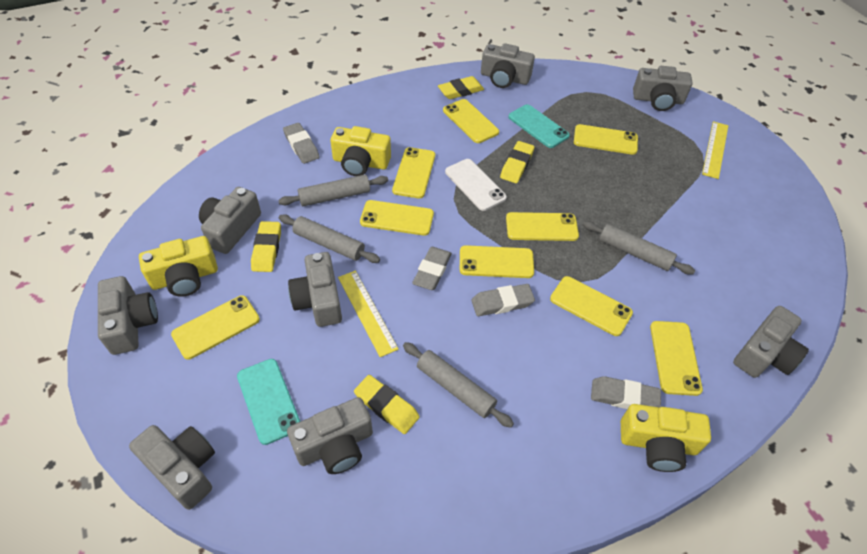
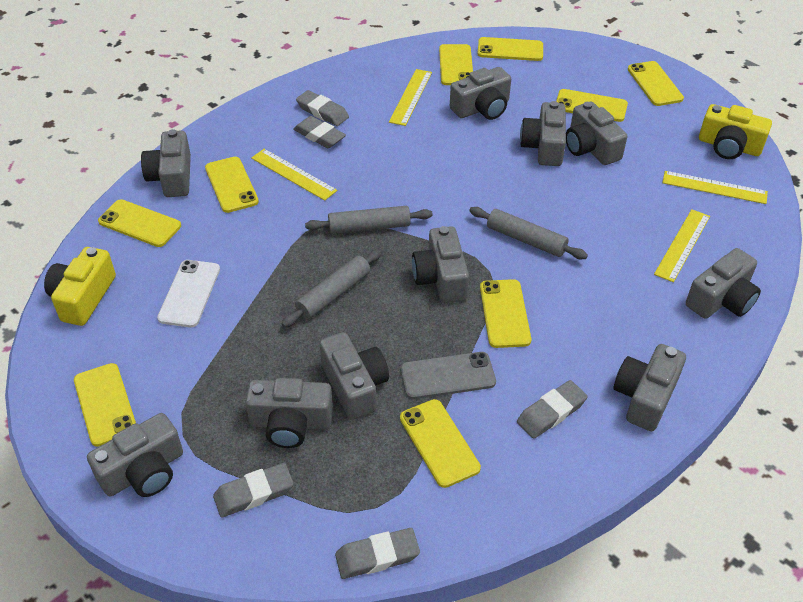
grey camera: [98,276,158,355] [129,425,215,510] [199,187,261,254] [287,397,373,474] [288,252,342,327] [481,43,535,88] [633,66,692,111] [733,306,809,378] = 8 -> [87,413,183,497] [141,129,191,197] [245,378,333,448] [319,332,389,420] [412,226,469,303] [450,67,511,120] [520,101,566,166] [566,102,627,165] [614,344,686,431] [686,248,761,319] = 10
grey eraser: [283,123,319,164] [412,247,452,290] [471,284,535,316] [591,376,661,409] = 4 -> [213,463,293,518] [293,116,346,148] [296,90,349,126] [335,528,420,579] [517,380,588,439] = 5
grey phone: none = 0 -> [401,352,496,399] = 1
grey rolling pin: [278,175,388,206] [279,214,380,263] [403,342,514,428] [582,221,695,275] = 4 -> [281,249,382,327] [305,206,433,234] [469,207,588,259] = 3
turquoise phone: [237,359,300,445] [508,104,570,148] = 2 -> none = 0
yellow camera: [139,236,218,297] [330,126,391,176] [621,404,711,472] = 3 -> [44,247,116,326] [699,104,772,159] = 2
yellow eraser: [251,221,281,272] [354,375,420,434] [438,76,484,99] [500,141,534,183] = 4 -> none = 0
yellow ruler: [338,271,399,357] [702,121,728,179] = 2 -> [251,149,337,201] [389,69,432,126] [654,209,710,282] [662,171,768,204] = 4

